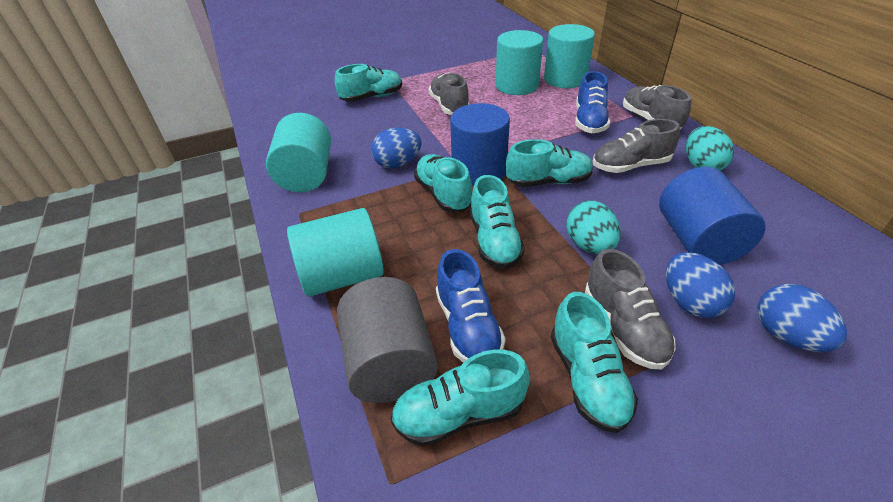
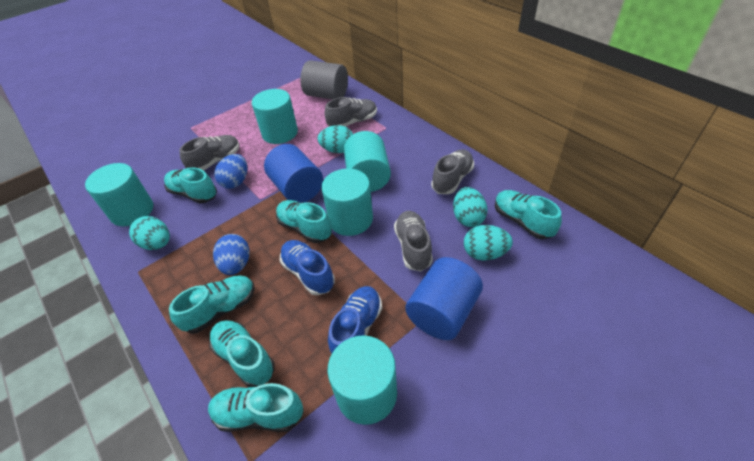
blue egg: [371,128,422,168] [666,252,736,318] [757,284,847,352] = 3 -> [213,234,250,275] [214,154,247,189] = 2
turquoise cylinder: [266,113,331,192] [287,208,384,297] [496,30,543,95] [544,24,595,88] = 4 -> [85,163,153,226] [252,89,298,144] [321,169,373,236] [327,335,397,425] [344,131,391,192] = 5
turquoise egg: [566,201,621,254] [686,126,734,171] = 2 -> [129,216,170,250] [317,125,353,153] [453,187,488,227] [464,225,513,261] = 4

